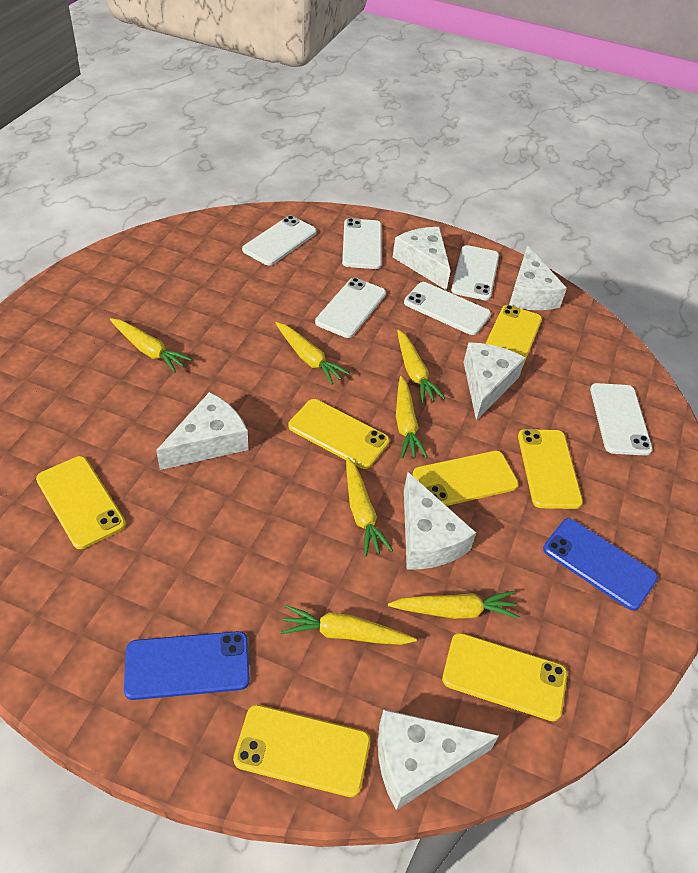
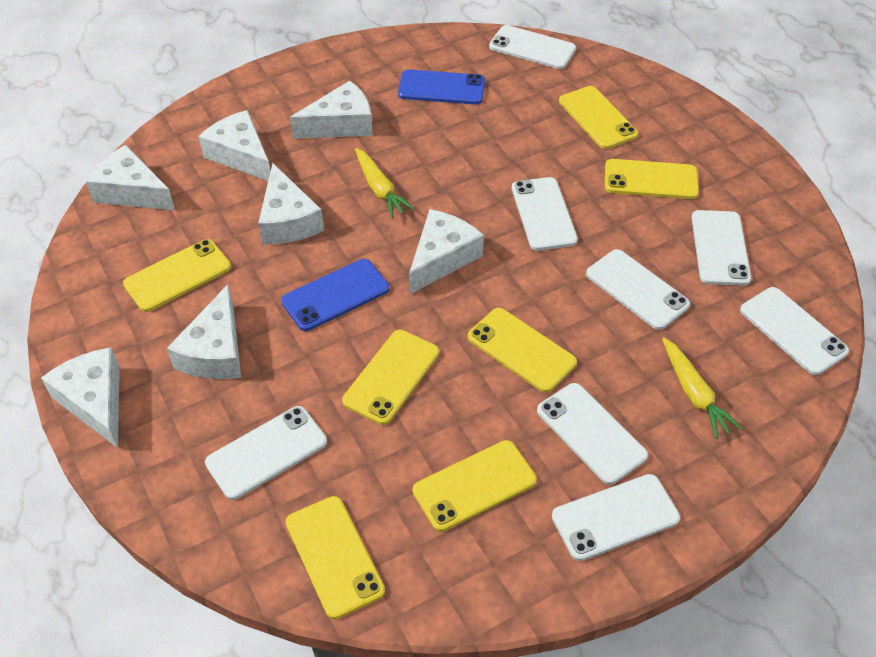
white cheese: [156,392,248,470] [378,709,499,810] [393,227,451,290] [404,472,476,570] [464,342,525,421] [509,245,567,310] = 6 -> [41,347,120,448] [86,145,175,210] [167,284,241,379] [199,110,270,181] [258,163,324,244] [290,81,373,139] [409,209,484,294] = 7
white phone: [242,215,317,266] [315,278,386,338] [342,218,382,269] [404,282,491,335] [451,245,499,300] [590,383,653,456] = 6 -> [205,406,327,500] [489,25,576,69] [512,177,578,251] [537,383,648,485] [552,474,680,561] [586,249,690,330] [691,210,751,286] [740,287,849,375] = 8
yellow carrot: [110,318,192,373] [276,322,350,385] [281,605,417,645] [346,457,393,557] [388,591,520,619] [396,376,428,458] [397,330,445,403] = 7 -> [355,148,414,218] [662,337,742,439] = 2

